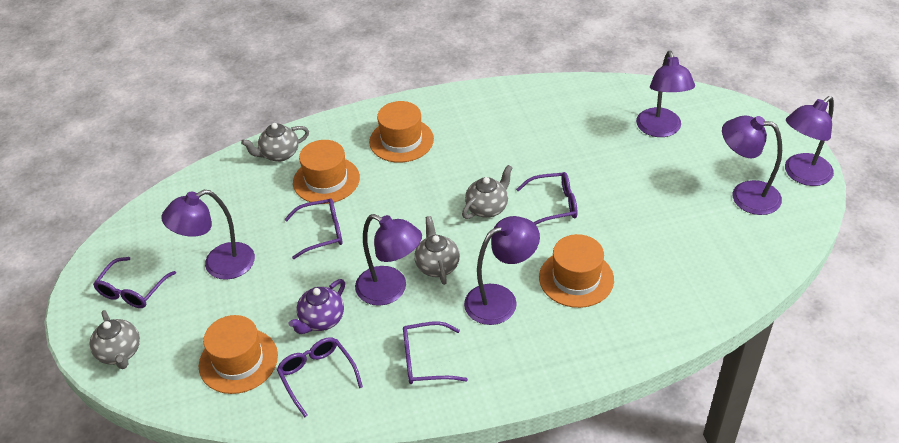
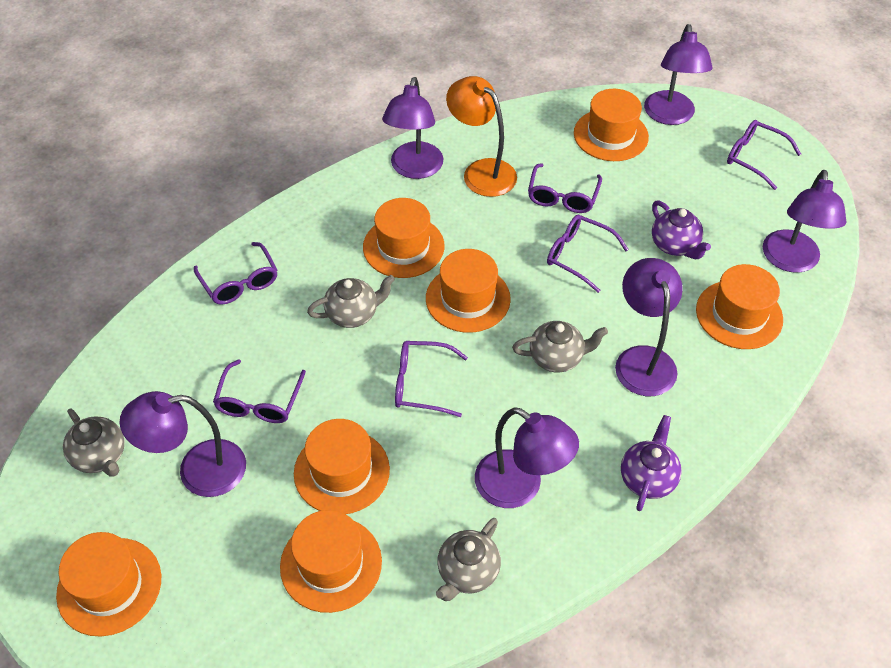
orange hat: [199,315,278,394] [293,140,360,204] [369,101,434,163] [539,234,614,308] = 4 -> [56,532,161,636] [280,510,382,613] [294,419,390,514] [363,198,445,278] [426,249,511,333] [574,89,649,161] [696,264,783,349] = 7
orange lamp: none = 0 -> [446,76,517,197] = 1
purple glasses: [93,257,176,308] [277,337,363,417] [284,198,343,259] [403,321,468,384] [516,172,577,225] = 5 -> [194,242,277,305] [213,359,306,423] [395,341,468,417] [528,163,602,213] [547,215,629,293] [727,120,801,190] = 6
purple teapot: [289,279,345,334] = 1 -> [621,415,682,511] [652,201,711,259] = 2

